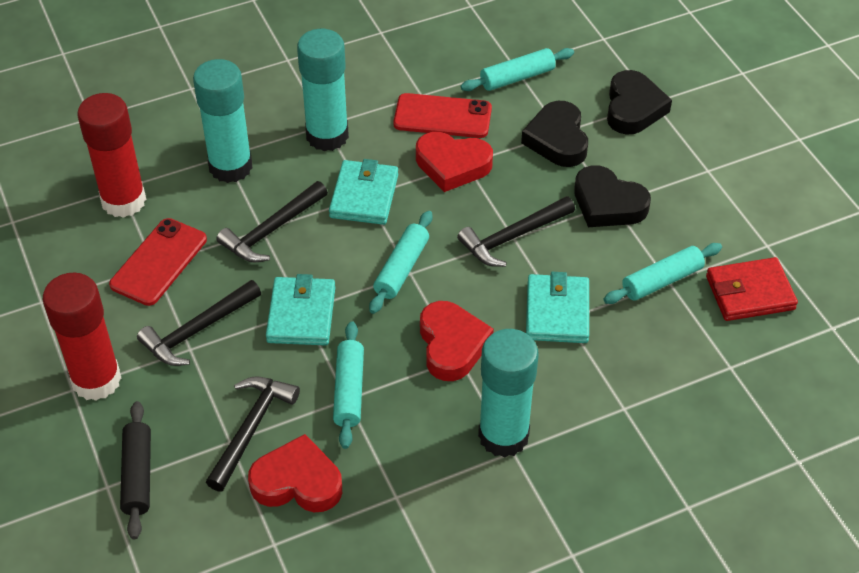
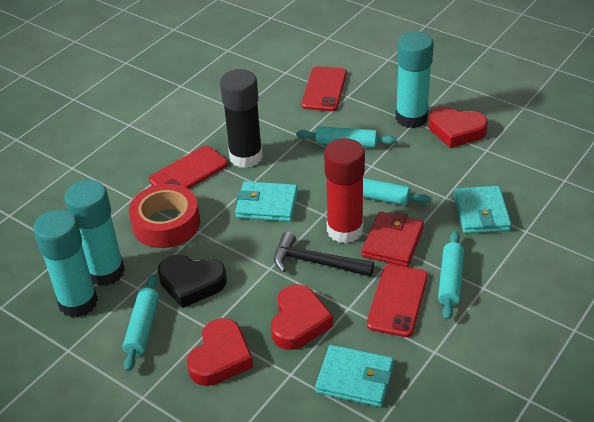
black glue stick: none = 0 -> [220,69,263,168] = 1
black hammer: [137,280,261,366] [206,376,300,492] [216,181,328,262] [457,196,575,267] = 4 -> [274,232,374,277] = 1
black heart: [521,101,588,167] [574,165,651,227] [607,70,672,135] = 3 -> [158,255,227,308] = 1
black rolling pin: [120,401,151,539] = 1 -> none = 0
red glue stick: [43,273,121,401] [77,93,146,218] = 2 -> [324,138,365,243] = 1
red phone: [109,218,207,306] [394,93,492,138] = 2 -> [149,146,228,189] [301,66,347,111] [367,264,428,337] = 3
red tape: none = 0 -> [129,184,200,248] = 1

